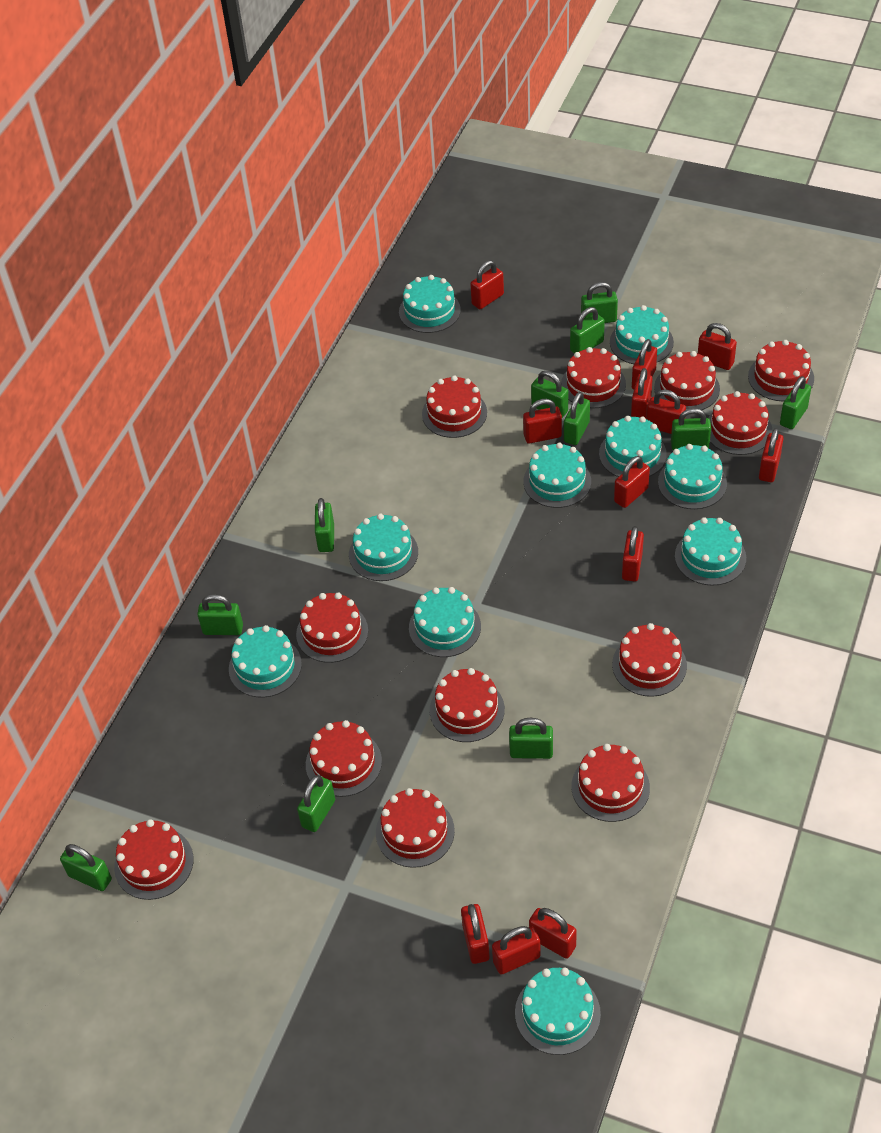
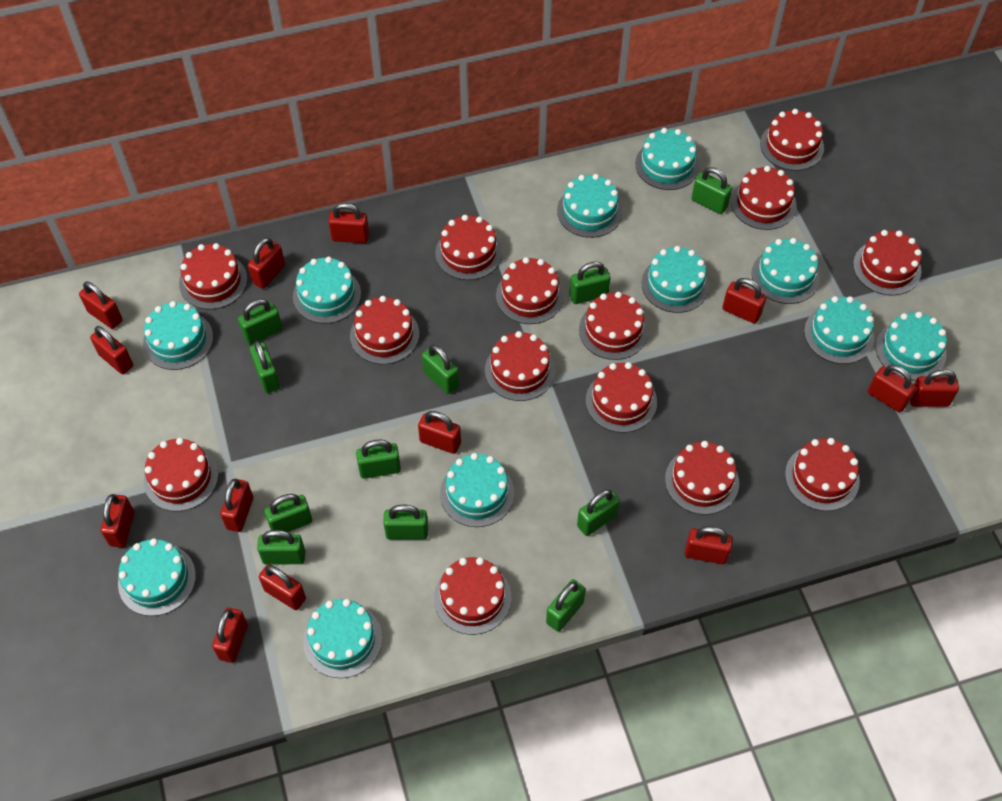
red cake: [114,819,194,900] [296,593,368,663] [306,720,382,797] [376,788,455,868] [422,375,487,438] [430,668,505,742] [561,347,626,408] [571,744,650,822] [612,623,687,697] [654,351,720,410] [708,391,773,455] [748,340,814,401] = 12 -> [144,438,218,511] [179,243,247,309] [350,296,419,364] [434,557,511,635] [435,215,502,280] [485,331,555,401] [496,257,564,324] [579,292,648,360] [586,362,657,433] [665,441,739,515] [731,166,797,230] [760,109,824,171] [785,438,860,511] [853,230,922,296] = 14
red padlock: [461,904,490,964] [470,260,504,309] [492,926,541,975] [523,399,562,444] [529,908,577,959] [614,456,650,508] [622,526,644,582] [631,368,653,418] [632,339,657,389] [646,389,686,434] [698,323,737,370] [759,428,784,482] = 12 -> [79,281,123,329] [90,326,133,374] [101,494,134,548] [212,608,248,663] [220,479,253,532] [248,238,285,289] [259,564,306,610] [328,203,369,243] [418,411,461,454] [685,526,733,565] [722,278,766,324] [868,365,916,412] [910,369,959,407] = 13
turquoise cake: [229,625,302,697] [349,514,418,581] [399,275,461,333] [409,587,481,657] [515,968,601,1055] [523,443,591,508] [599,416,667,477] [610,305,674,364] [658,444,727,509] [675,517,746,586] = 10 -> [118,538,196,616] [143,301,213,370] [293,257,361,324] [303,599,382,678] [440,453,514,527] [557,174,623,238] [635,128,699,190] [642,246,710,313] [752,238,820,304] [804,296,874,364] [875,312,947,381] = 11

